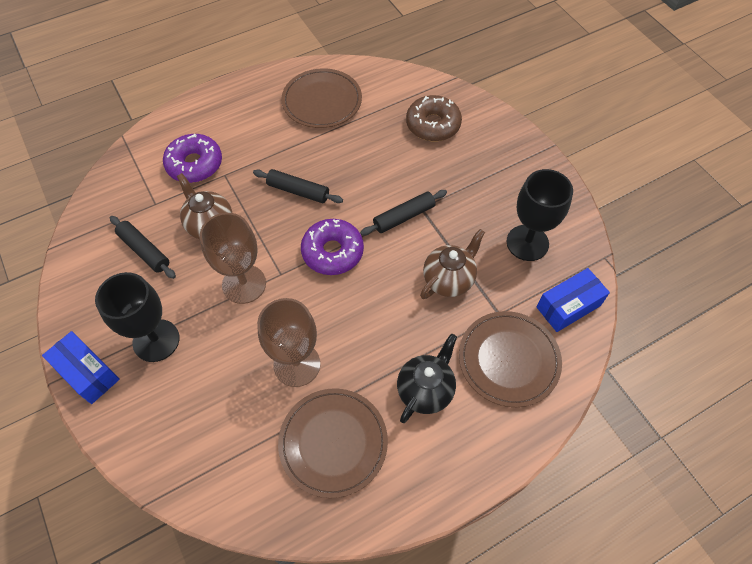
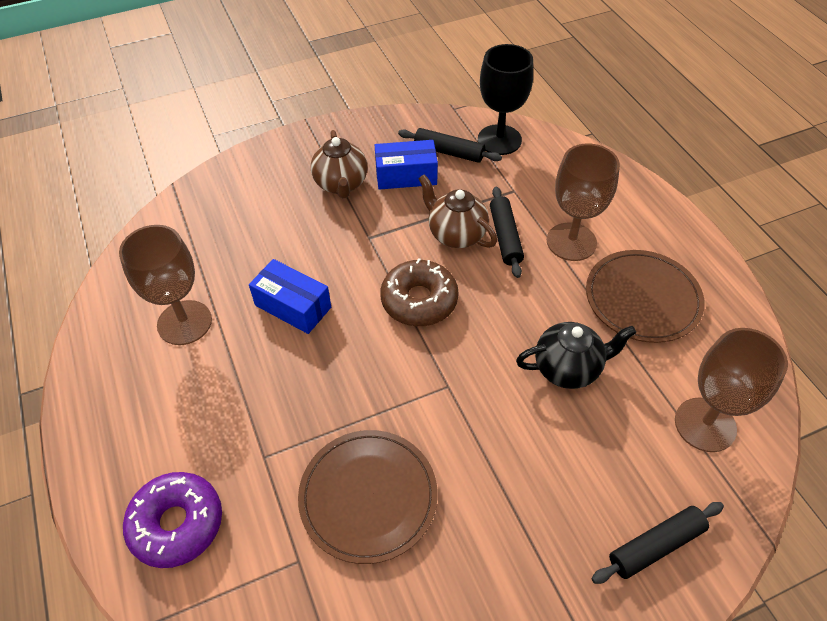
black goblet: [95,272,179,362] [506,169,573,261] = 2 -> [478,44,533,155] = 1
brown goblet: [200,213,266,304] [257,298,320,387] = 2 -> [119,225,212,345] [547,143,620,261] [675,328,788,452] = 3
brown plate: [278,388,388,498] [281,68,362,128] [459,311,562,407] = 3 -> [298,430,437,564] [586,250,705,343] = 2
purple donut: [163,134,222,183] [301,219,364,275] = 2 -> [123,472,222,568] = 1

